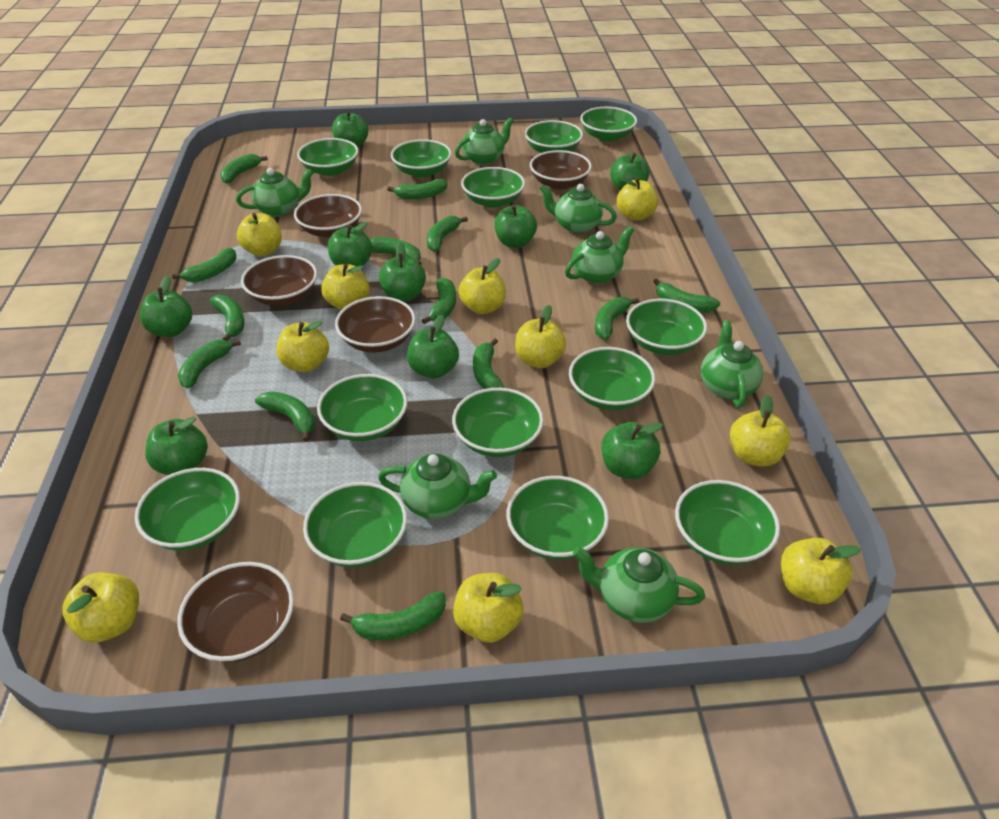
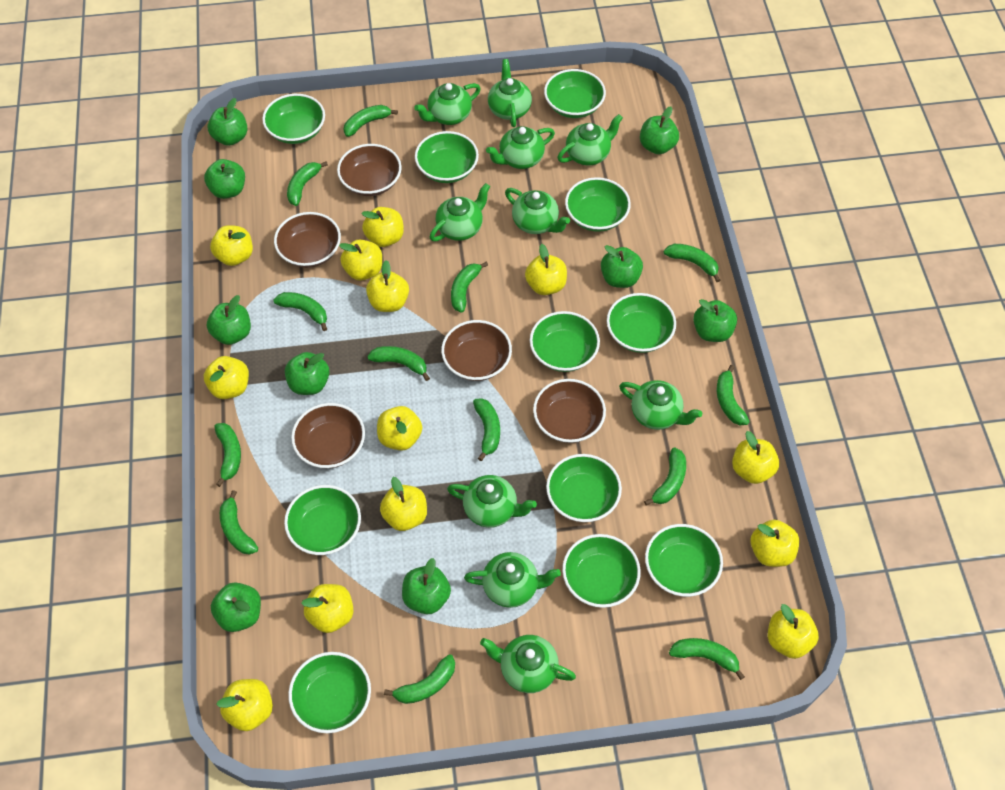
green bowl: [135,468,240,551] [297,138,358,176] [303,482,407,567] [317,374,407,441] [391,139,452,178] [452,388,544,457] [461,167,525,208] [506,476,609,560] [525,120,583,153] [569,347,655,410] [580,107,637,142] [626,299,707,355] [675,480,780,565] = 13 -> [262,94,325,144] [284,485,361,555] [288,652,371,733] [415,131,479,183] [530,311,600,372] [544,69,606,118] [546,454,622,522] [562,534,641,608] [565,177,631,232] [607,293,676,353] [645,524,723,597] = 11
green teapot: [236,168,313,217] [378,454,497,519] [455,118,513,165] [539,184,617,233] [565,226,634,284] [573,547,705,623] [701,320,764,408] = 7 -> [414,83,481,125] [430,183,490,241] [447,475,537,528] [464,552,561,608] [480,635,576,693] [486,126,555,169] [488,59,532,127] [505,188,570,234] [557,114,623,165] [619,380,702,430] = 10
yellow apple: [62,573,139,642] [237,213,282,256] [277,321,329,372] [321,264,370,310] [453,573,523,643] [458,258,506,314] [515,305,566,368] [617,178,658,221] [730,395,790,467] [781,538,861,604] = 10 -> [204,356,249,399] [210,225,253,266] [216,679,273,731] [301,584,354,633] [339,240,382,280] [361,207,404,247] [366,260,409,312] [377,406,422,451] [380,477,427,531] [525,244,567,295] [732,431,780,484] [751,520,800,567] [768,604,819,659] = 13

